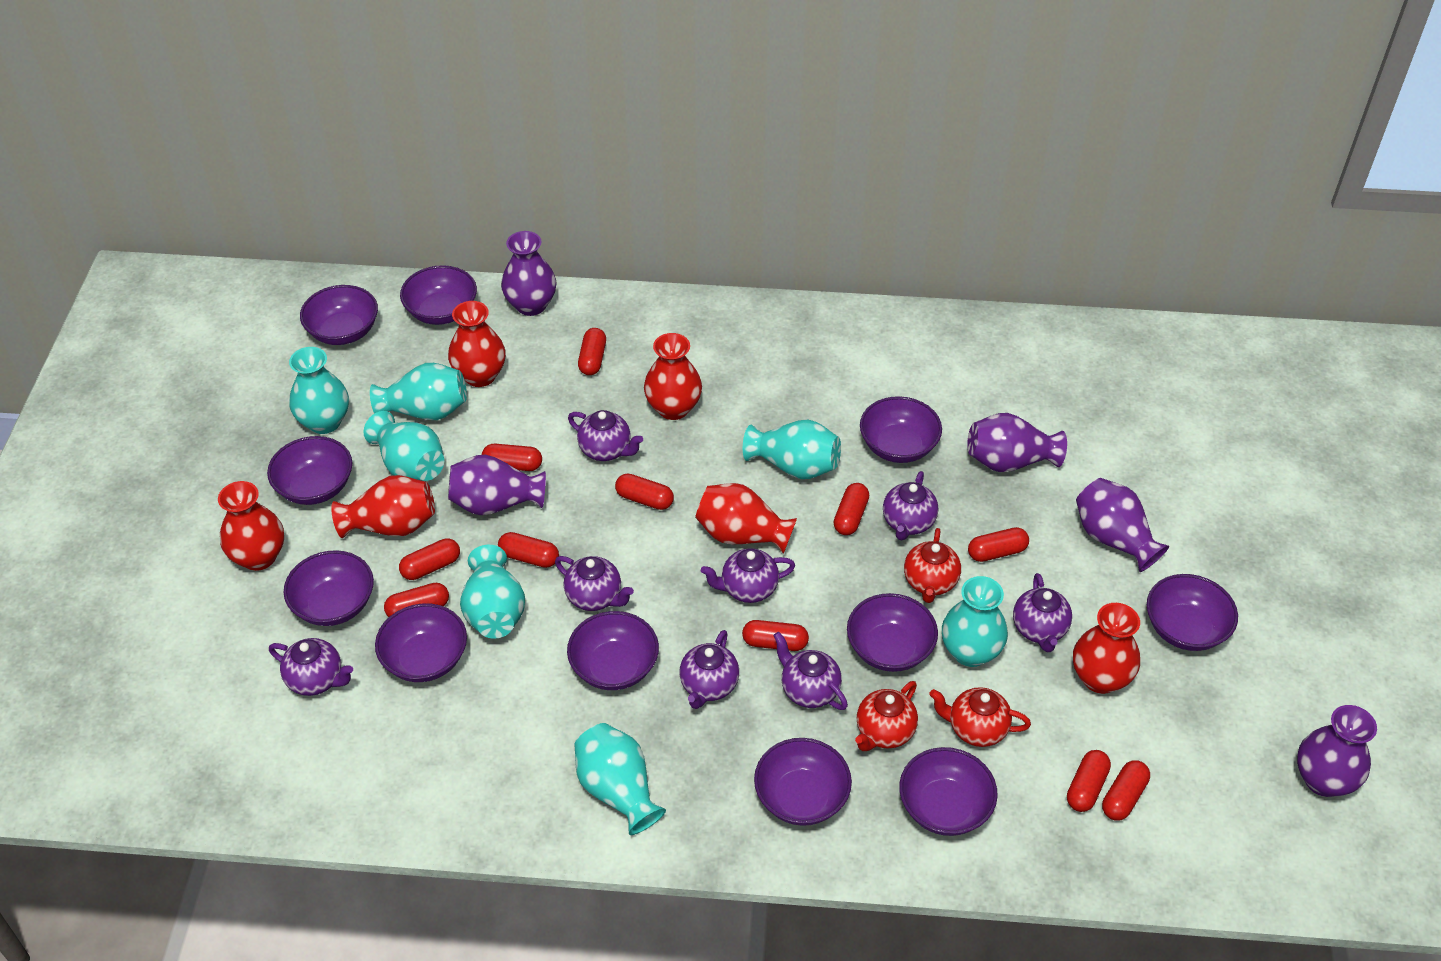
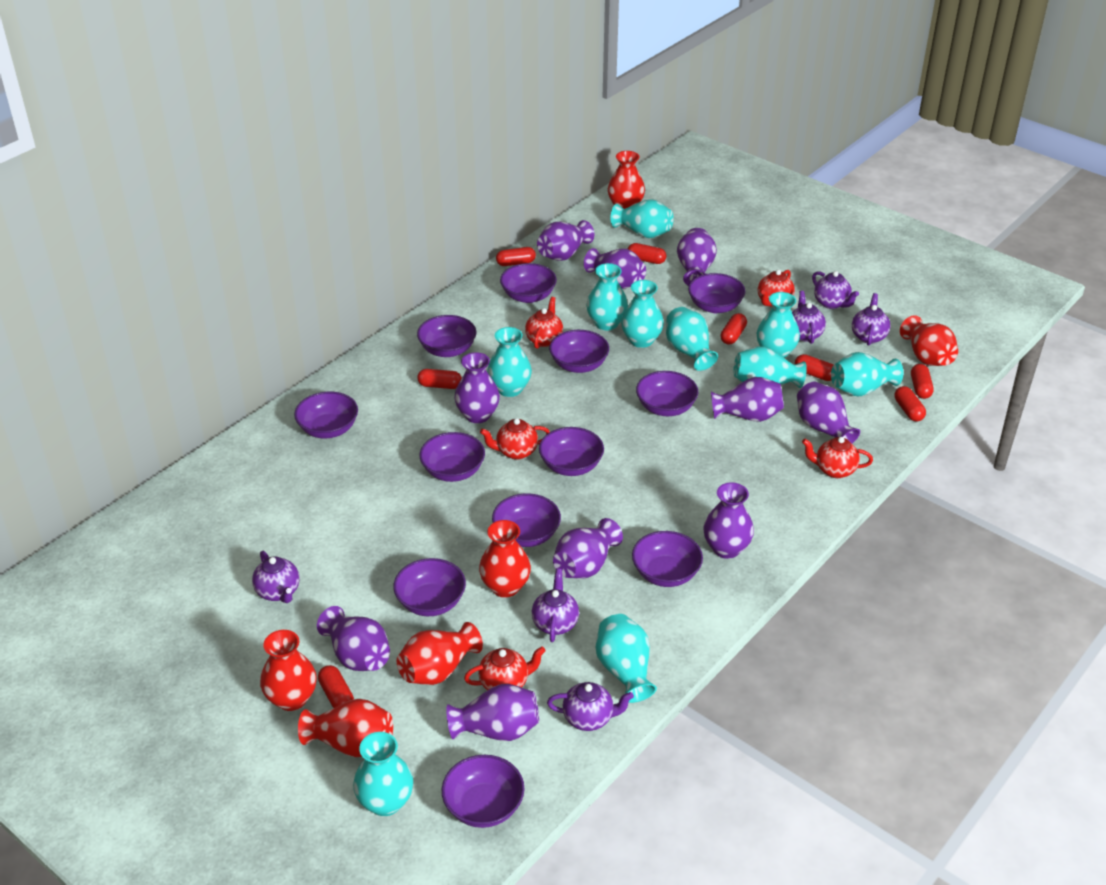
purple bowl: [267,436,352,505] [283,550,374,626] [300,285,378,345] [375,603,467,682] [400,265,477,325] [567,611,659,690] [754,738,852,826] [847,593,938,672] [860,396,942,463] [899,747,998,836] [1147,574,1238,651] = 11 -> [294,392,358,438] [393,558,466,616] [417,315,476,357] [419,432,485,482] [442,755,524,828] [492,494,561,547] [500,263,557,303] [539,427,604,476] [549,330,609,373] [632,531,703,587] [636,371,698,416] [688,273,745,313] = 12
purple teapot: [269,638,353,696] [555,556,634,611] [568,410,643,461] [679,630,739,709] [701,548,795,603] [773,632,848,710] [883,471,938,541] [1013,573,1072,652] = 8 -> [252,551,300,603] [532,569,579,642] [547,682,634,731] [792,291,826,344] [812,271,859,309] [852,293,890,346] = 6
purple vase: [448,454,546,515] [501,231,556,316] [967,413,1067,472] [1076,478,1169,572] [1297,705,1377,797] = 5 -> [317,606,390,671] [446,684,539,741] [454,352,500,423] [537,220,594,261] [553,518,623,579] [584,248,646,289] [677,228,717,286] [703,482,754,559] [711,377,784,422] [797,381,860,443] = 10
red capsule: [384,583,449,617] [399,538,460,580] [482,444,542,471] [498,532,559,568] [578,328,606,375] [615,474,674,510] [742,620,809,651] [833,483,869,535] [968,527,1029,562] [1067,750,1111,812] [1102,760,1150,821] = 11 -> [318,665,354,708] [417,369,462,389] [496,247,536,266] [628,243,666,264] [720,313,747,345] [795,354,833,381] [895,386,926,422] [911,364,934,399] = 8
red teapot: [855,681,918,751] [904,528,961,603] [929,687,1031,747] = 3 -> [464,646,546,690] [480,418,550,460] [525,297,563,349] [758,270,795,307] [802,437,873,478] = 5
turquoise vase: [289,347,349,434] [364,411,444,481] [370,363,467,420] [460,545,525,639] [574,723,666,835] [743,419,841,479] [942,576,1008,667] = 7 -> [353,732,413,816] [487,327,532,397] [586,263,628,331] [595,614,657,703] [611,199,674,238] [621,280,664,348] [666,307,718,371] [733,346,807,388] [757,292,800,358] [831,352,903,396] = 10

